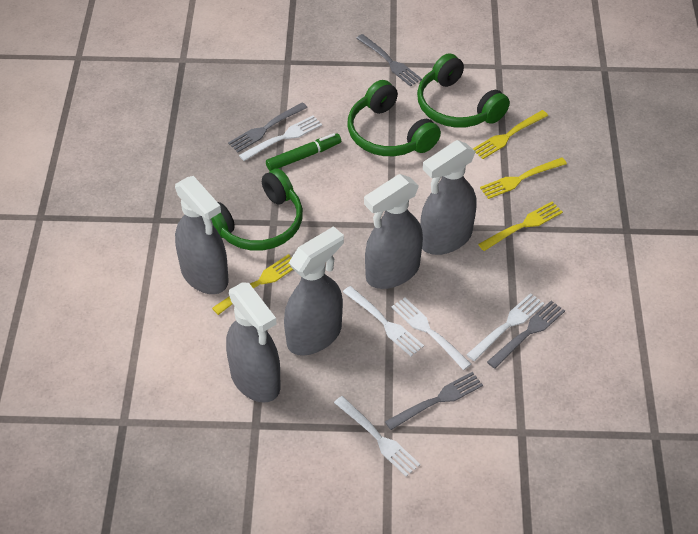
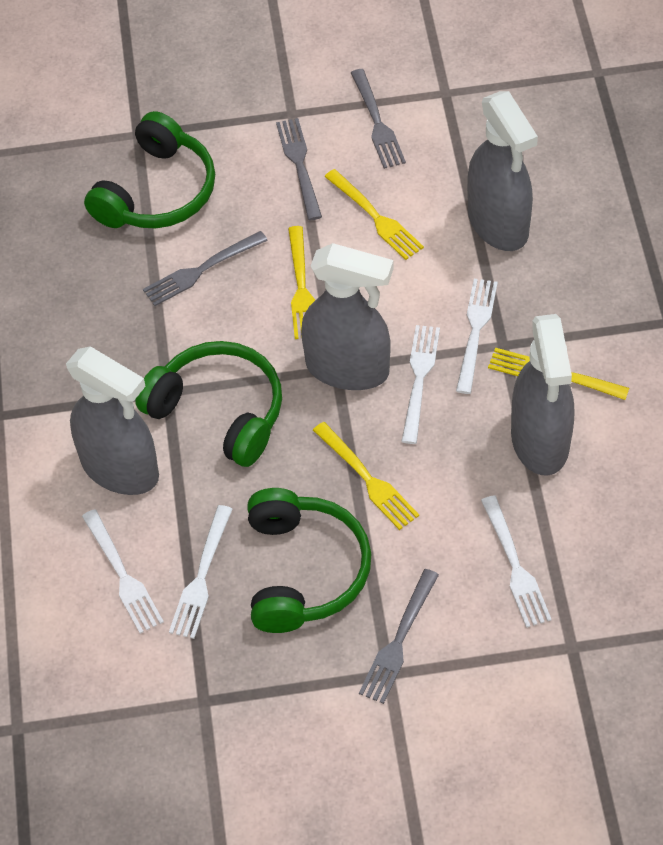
green marker: [266,133,341,171] = 1 -> none = 0
grey spray bottle: [175,176,229,294] [226,282,281,403] [284,226,344,355] [364,174,423,289] [420,140,477,255] = 5 -> [66,346,159,495] [301,243,394,390] [467,91,538,251] [511,314,574,475] = 4

